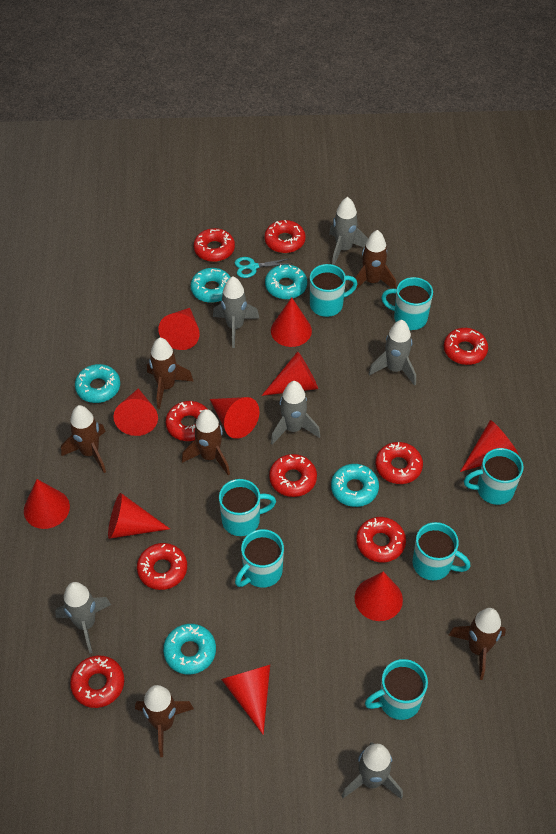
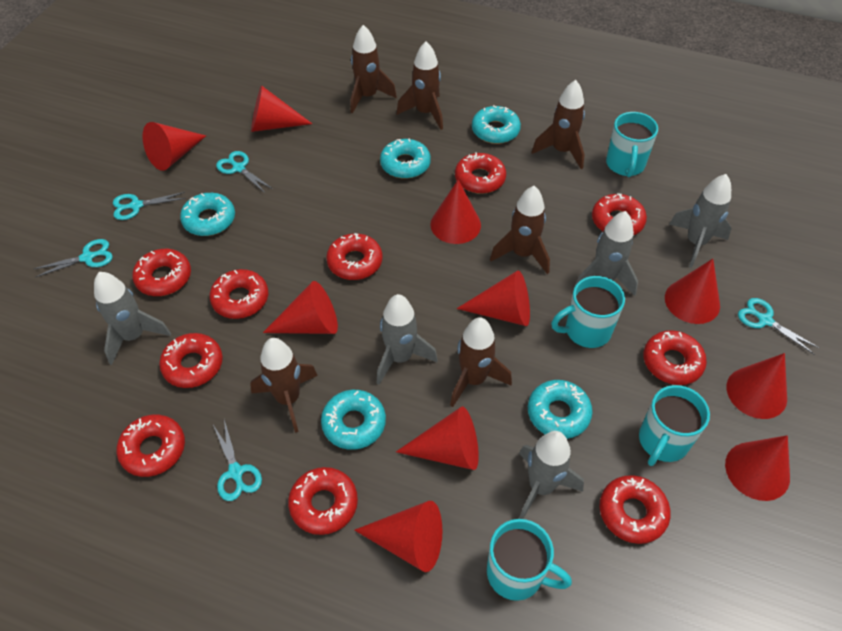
grey rocket: [55,582,111,653] [213,276,260,348] [271,381,320,445] [329,197,368,265] [342,743,403,799] [368,320,416,386] = 6 -> [94,272,171,365] [377,294,438,385] [519,431,584,519] [574,211,638,296] [669,174,732,268] = 5
red donut: [70,656,124,708] [137,543,187,590] [166,401,207,441] [194,228,235,262] [264,220,306,253] [269,454,317,497] [356,517,406,562] [375,442,423,484] [444,328,488,365] = 9 -> [117,415,185,477] [132,249,191,296] [159,333,223,388] [210,269,268,319] [288,467,358,535] [326,233,382,280] [455,152,506,194] [592,193,647,235] [599,475,671,544] [643,330,707,385] = 10
turquoise mug: [219,479,276,536] [235,529,284,588] [310,264,357,317] [365,659,428,720] [381,277,433,330] [413,522,470,580] [464,448,523,505] = 7 -> [487,519,572,601] [551,276,625,348] [606,112,658,177] [639,385,710,466] = 4
turquoise scissors: [235,257,292,278] = 1 -> [34,239,113,277] [113,192,186,220] [213,420,262,501] [216,151,273,193] [738,298,819,354] = 5

